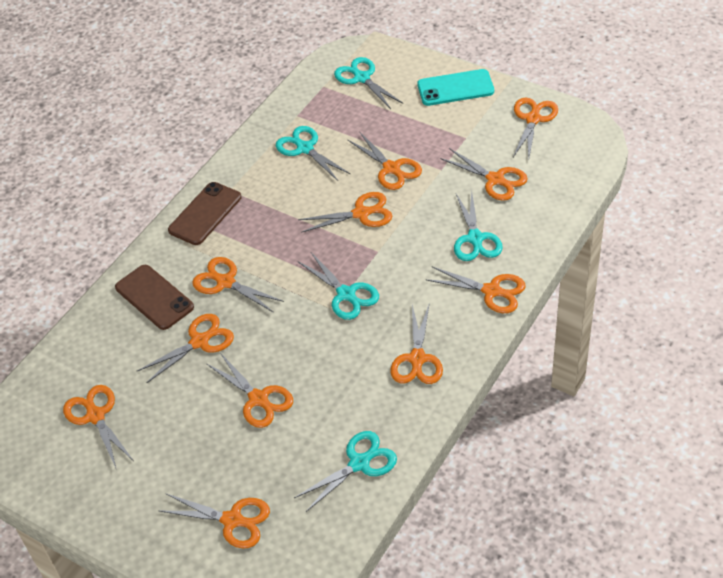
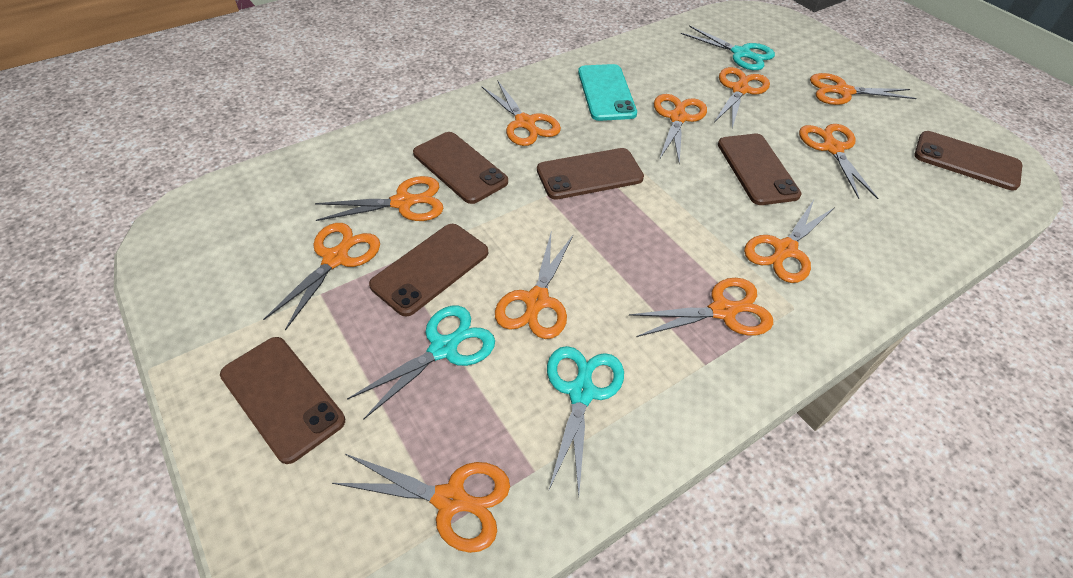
brown phone: [115,265,194,330] [168,182,241,245] = 2 -> [220,337,345,464] [369,224,488,317] [413,132,508,204] [537,148,644,200] [718,134,802,205] [914,131,1022,190] = 6
turquoise scissors: [276,126,350,181] [294,431,397,512] [298,252,379,320] [334,57,403,109] [454,191,503,261] = 5 -> [347,306,495,419] [547,346,624,496] [681,25,775,70] = 3

